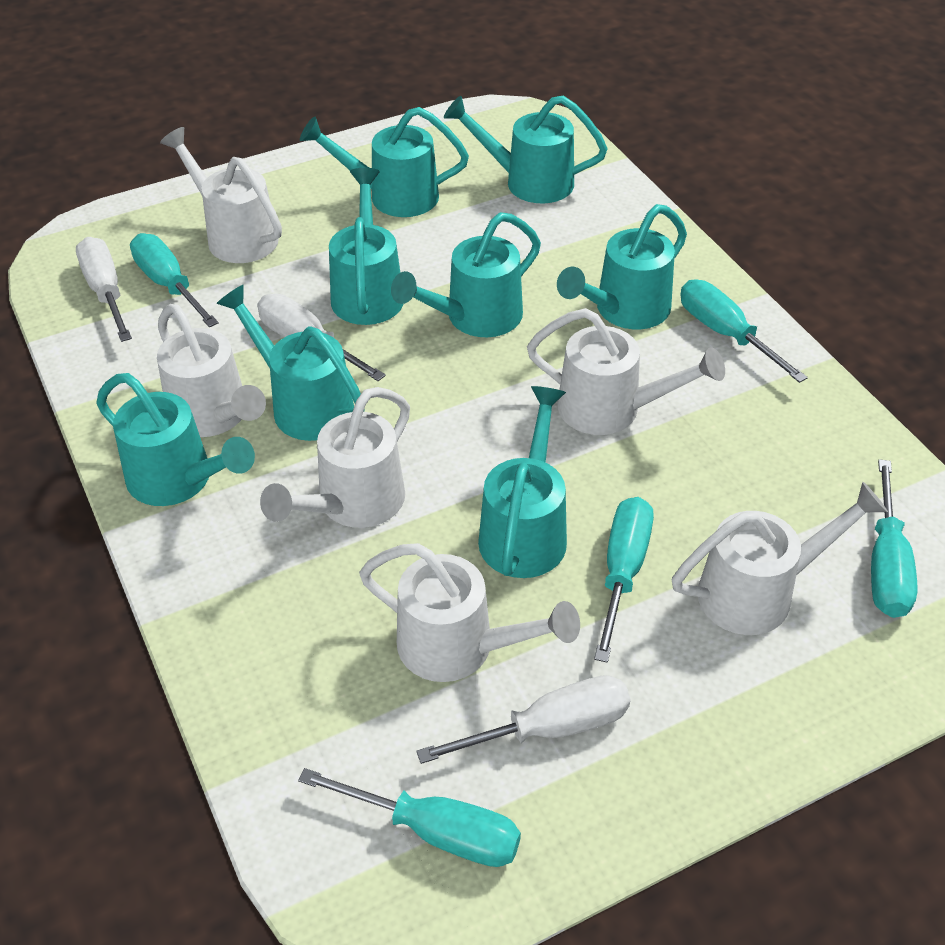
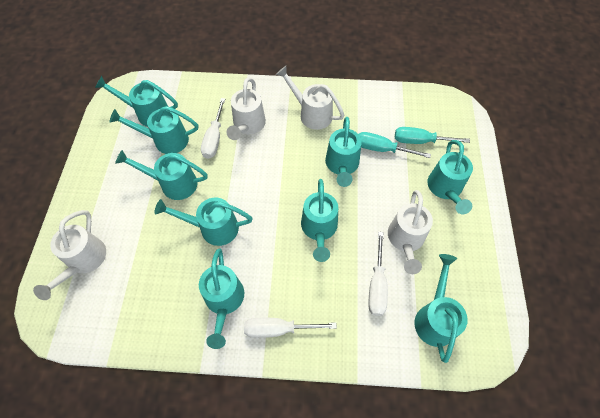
turquoise screwdriver: [130,233,218,327] [298,768,521,867] [594,497,654,663] [680,279,808,383] [871,459,918,618] = 5 -> [359,132,431,158] [395,127,470,144] = 2
turquoise watering can: [96,373,255,506] [217,285,365,441] [300,107,469,217] [329,168,403,325] [391,212,541,337] [444,96,608,204] [478,386,567,578] [557,204,687,329] = 8 -> [95,76,178,127] [110,106,198,154] [115,150,208,200] [154,198,253,246] [199,249,244,349] [301,179,338,262] [325,117,362,187] [414,254,468,363] [427,140,473,214] = 9
white watering can: [157,304,266,437] [160,127,282,263] [260,387,410,528] [359,543,580,682] [527,308,725,435] [672,482,888,635] = 6 -> [33,210,106,300] [227,78,266,140] [276,66,344,130] [388,190,433,274] = 4

